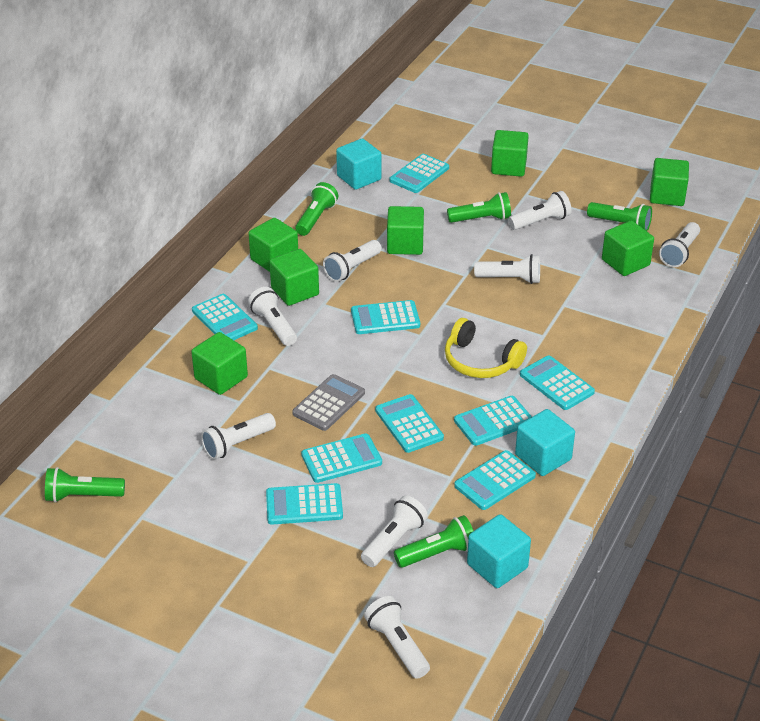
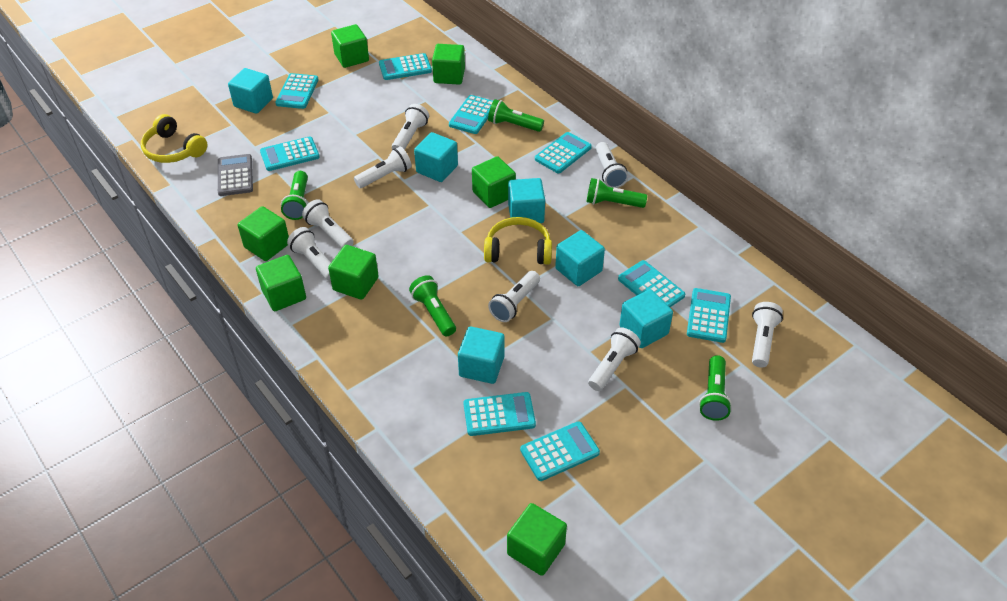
turquoise cube: [336,139,382,190] [467,514,531,588] [515,409,575,476] = 3 -> [228,68,273,114] [414,132,458,182] [458,326,504,384] [508,178,545,223] [555,230,605,286] [619,289,673,348] = 6
yellow headphones: [445,318,527,378] = 1 -> [141,114,208,163] [484,217,552,265] = 2

